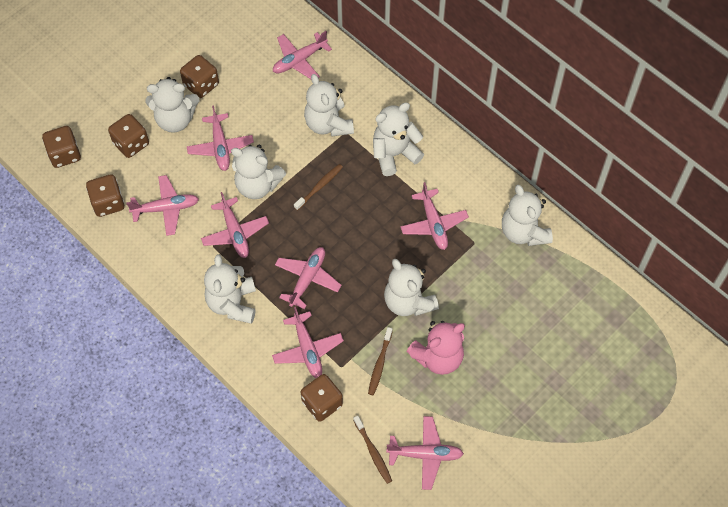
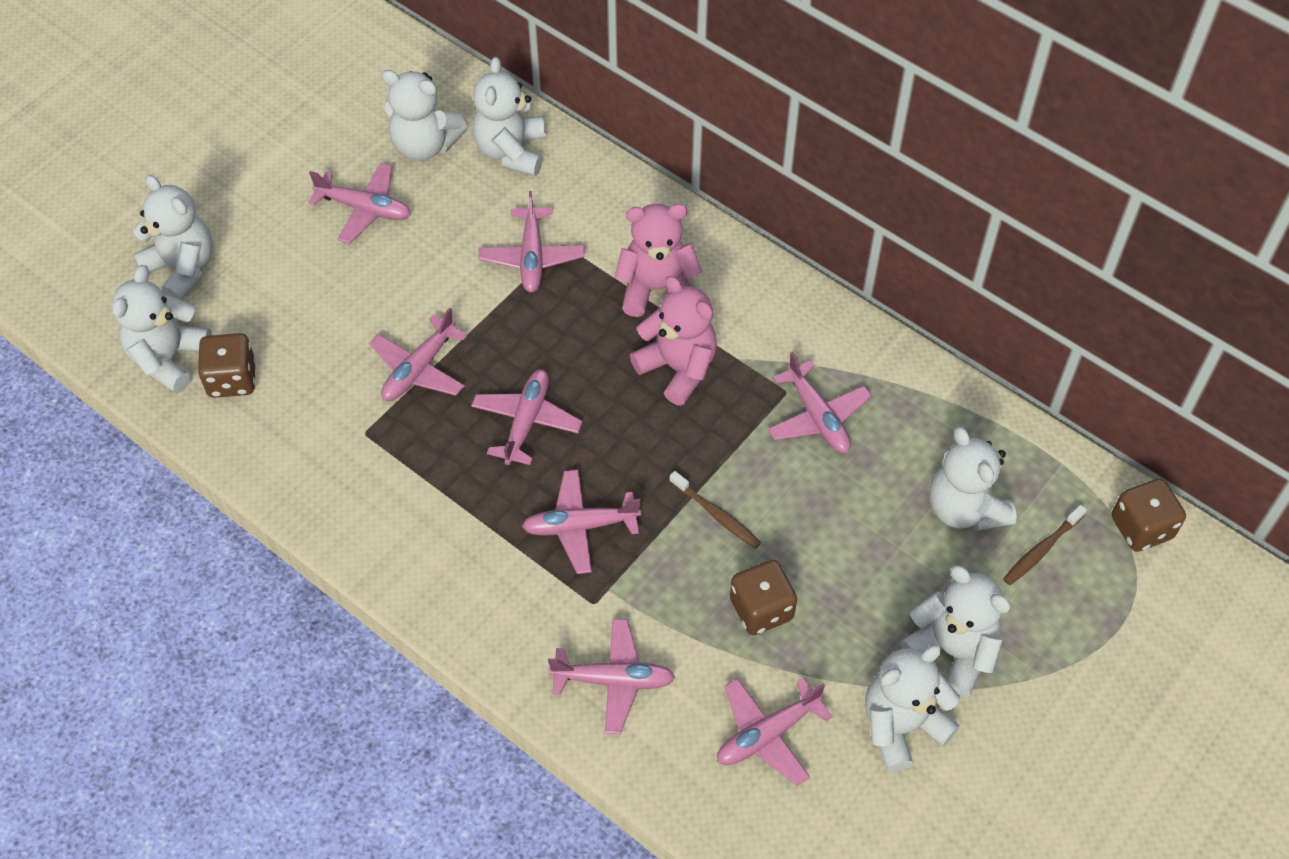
brown dice: [42,126,81,168] [86,174,124,217] [108,114,149,158] [180,55,219,98] [301,374,343,422] = 5 -> [198,333,256,398] [730,560,797,635] [1112,479,1186,552] = 3
brown toothbrush: [294,164,343,211] [353,416,392,484] [368,327,393,395] = 3 -> [669,471,761,549] [1003,505,1087,585] = 2
pink teddy bear: [407,321,465,375] = 1 -> [615,204,702,317] [630,276,717,406] = 2

